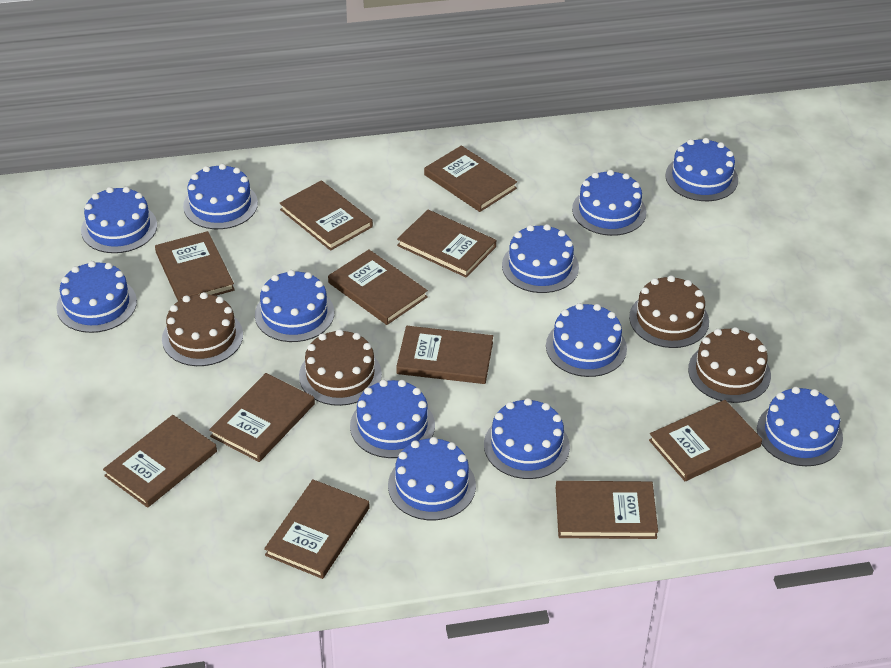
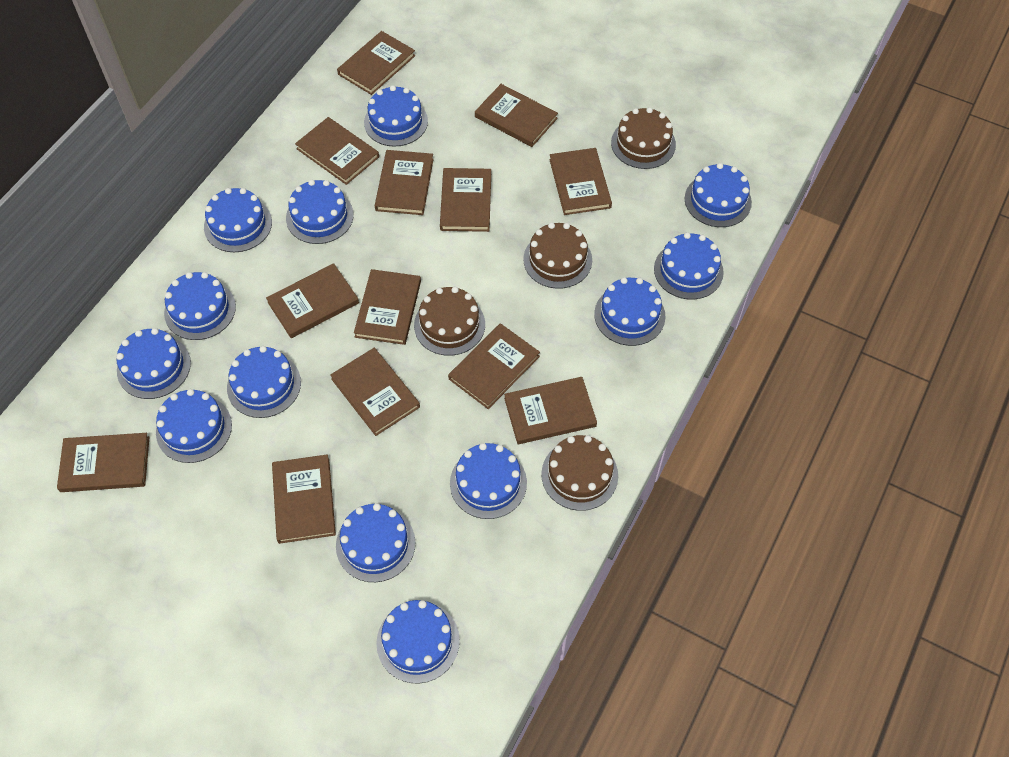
blue cake: [56,261,137,333] [81,187,157,253] [183,164,258,229] [255,270,334,342] [350,380,435,458] [388,437,476,520] [484,398,570,479] [502,224,579,293] [546,303,627,377] [572,170,646,236] [665,138,738,201] [757,387,843,466] = 12 -> [116,328,191,399] [156,389,232,463] [164,272,236,340] [204,188,272,252] [227,346,301,418] [286,180,354,244] [336,503,415,582] [364,85,428,147] [376,600,460,684] [450,443,527,519] [594,277,665,346] [654,232,724,300] [685,163,752,227] = 13
brown book: [103,415,217,508] [155,231,235,301] [209,373,315,462] [264,479,370,579] [280,180,373,251] [328,249,428,325] [396,326,493,384] [397,210,496,278] [424,145,517,212] [556,481,658,539] [649,400,762,481] = 11 -> [57,433,149,492] [266,263,359,338] [272,455,336,544] [295,117,379,185] [330,348,420,436] [337,31,415,95] [354,269,421,345] [375,150,434,215] [440,168,491,232] [448,323,540,409] [475,84,558,147] [504,377,597,444] [549,148,612,215] = 13

